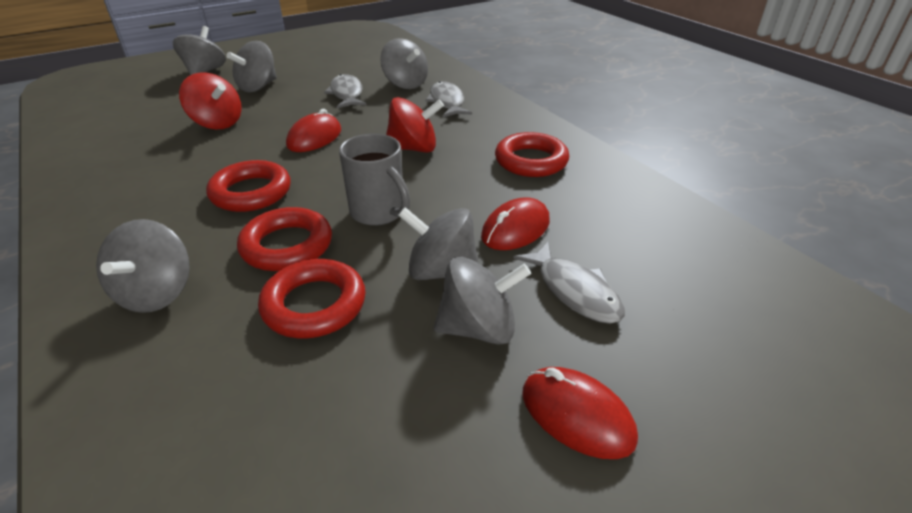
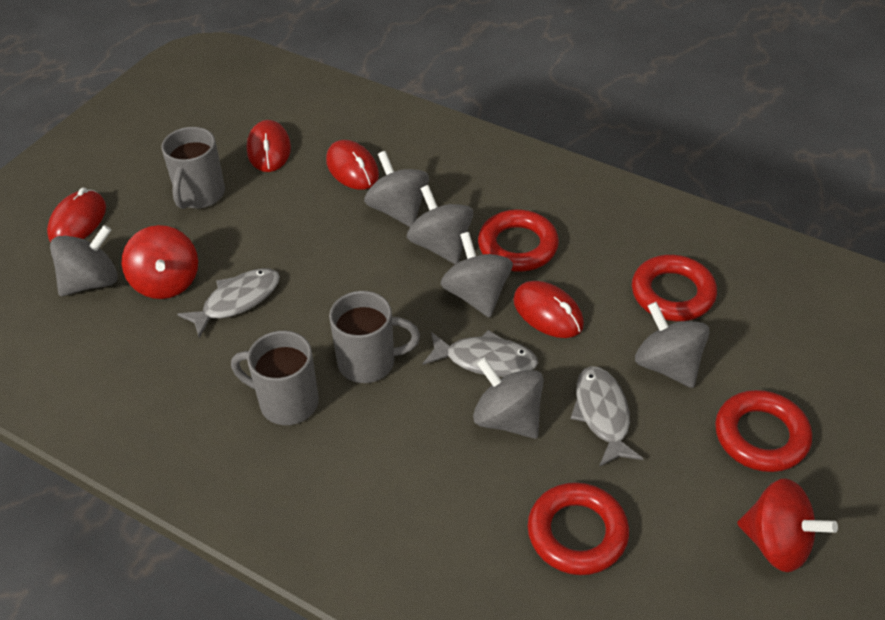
grey mug: [339,133,410,226] = 1 -> [161,127,225,209] [231,331,319,425] [329,291,420,383] = 3
red mouse: [286,109,341,152] [481,197,550,250] [522,367,638,459] = 3 -> [47,188,106,242] [247,120,291,172] [326,140,379,190] [513,281,584,338] = 4

